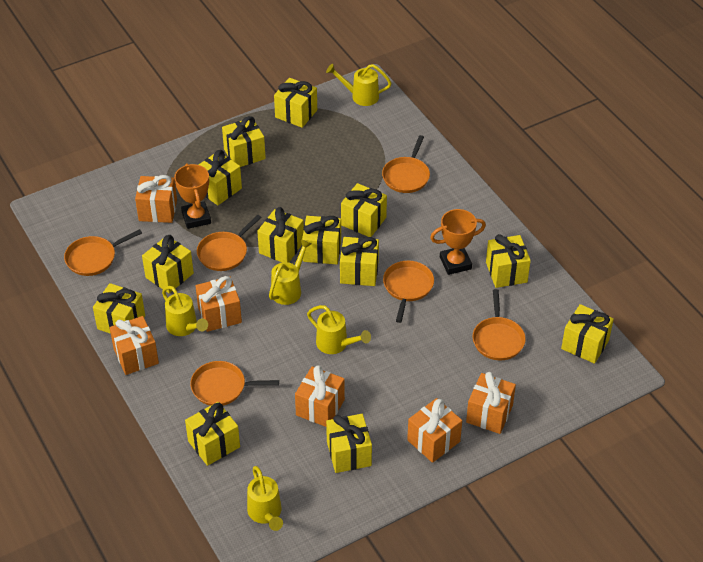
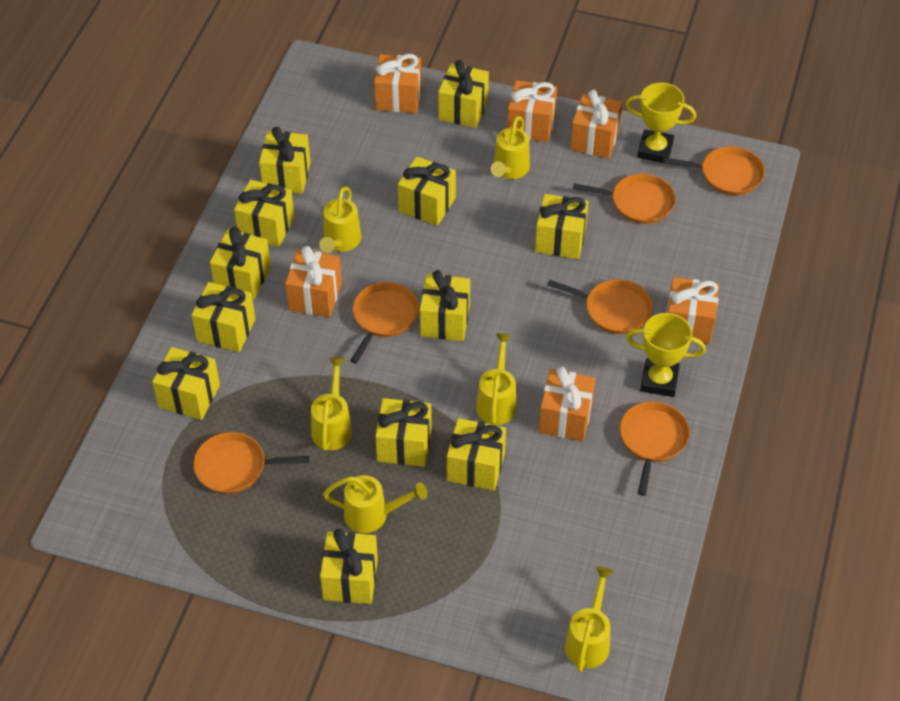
orange trophy: [174,164,211,229] [430,209,486,275] = 2 -> none = 0
yellow gift: [93,283,145,334] [142,235,194,293] [185,402,240,466] [199,150,242,205] [222,116,266,167] [257,207,304,263] [274,78,317,128] [302,216,341,264] [326,414,372,473] [340,237,379,286] [341,183,387,237] [486,234,531,288] [561,304,614,364] = 13 -> [152,347,220,420] [192,282,256,352] [210,227,271,299] [234,180,294,247] [259,126,310,194] [320,529,378,604] [375,398,432,467] [398,157,456,226] [420,270,470,341] [438,60,489,128] [447,418,506,491] [535,194,588,259] = 12
yellow trophy: none = 0 -> [626,83,696,163] [626,313,706,397] = 2
yellow watering can: [162,286,208,336] [247,466,283,531] [269,239,311,305] [307,305,371,354] [326,64,392,106] = 5 -> [311,357,352,451] [319,187,361,253] [323,475,427,533] [476,333,517,425] [491,116,530,179] [565,566,614,672] = 6

